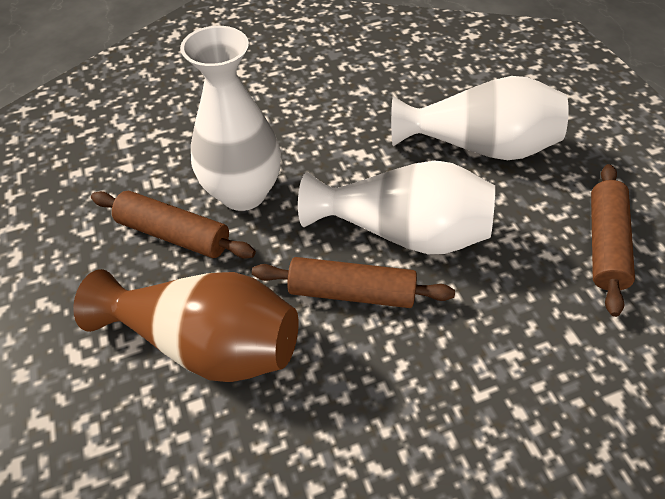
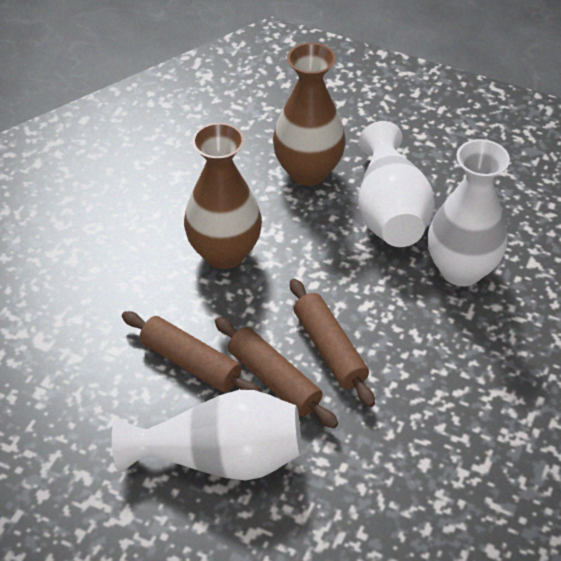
brown vase: [73,269,299,382] = 1 -> [184,122,262,269] [273,43,346,186] = 2

